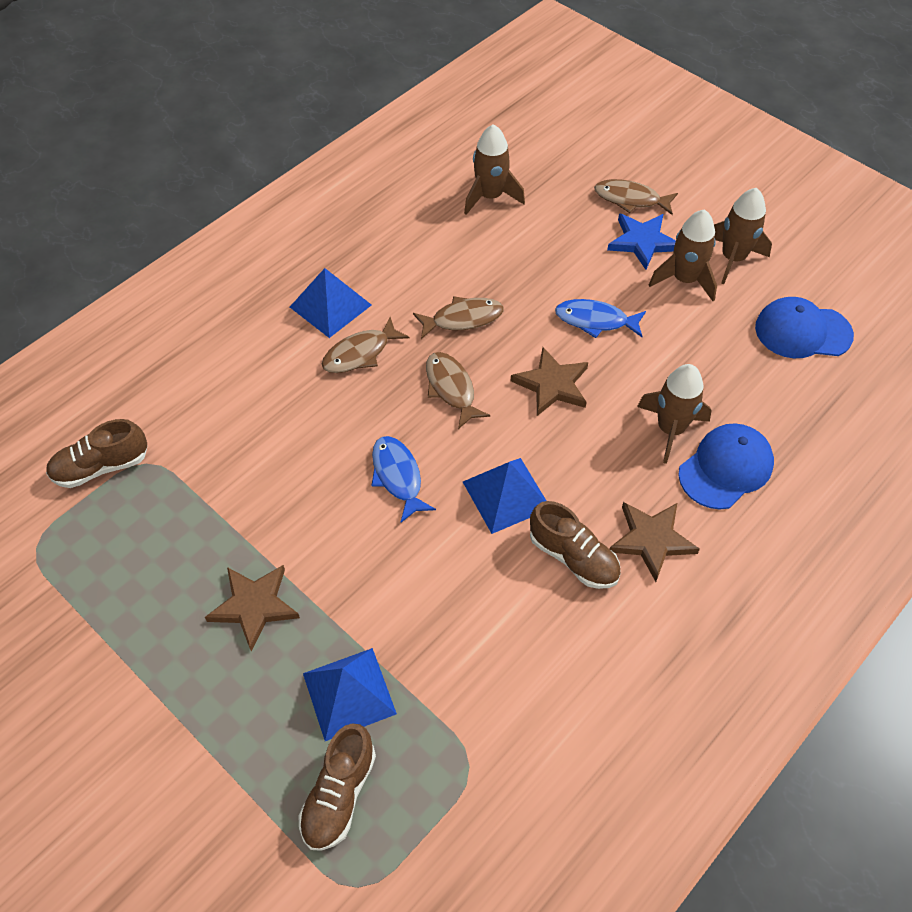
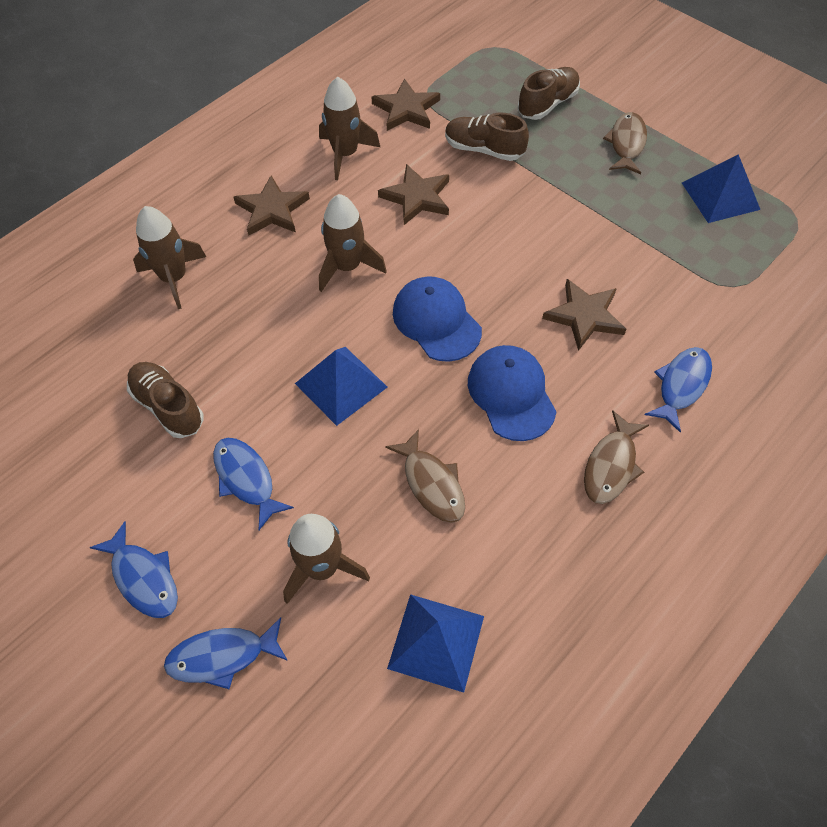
blue fish: [371,436,436,523] [555,299,646,338] = 2 -> [89,521,178,618] [164,617,288,689] [213,438,294,530] [645,347,712,432] = 4
blue star: [607,213,676,270] = 1 -> none = 0
brown fish: [322,317,409,373] [413,296,504,339] [426,352,490,429] [594,179,678,215] = 4 -> [385,429,465,523] [584,410,649,504] [603,112,647,174] = 3
brown star: [205,565,300,652] [511,347,588,416] [610,502,700,582] = 3 -> [233,175,310,236] [371,78,440,131] [378,164,449,225] [542,279,626,351] = 4

